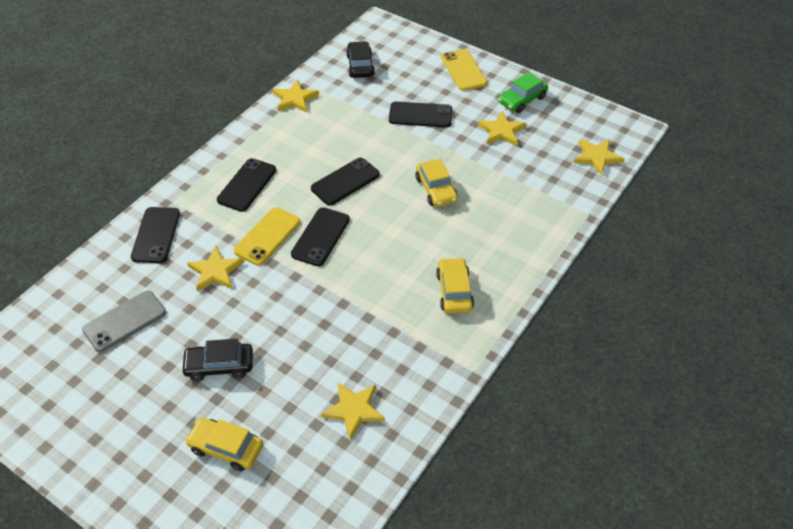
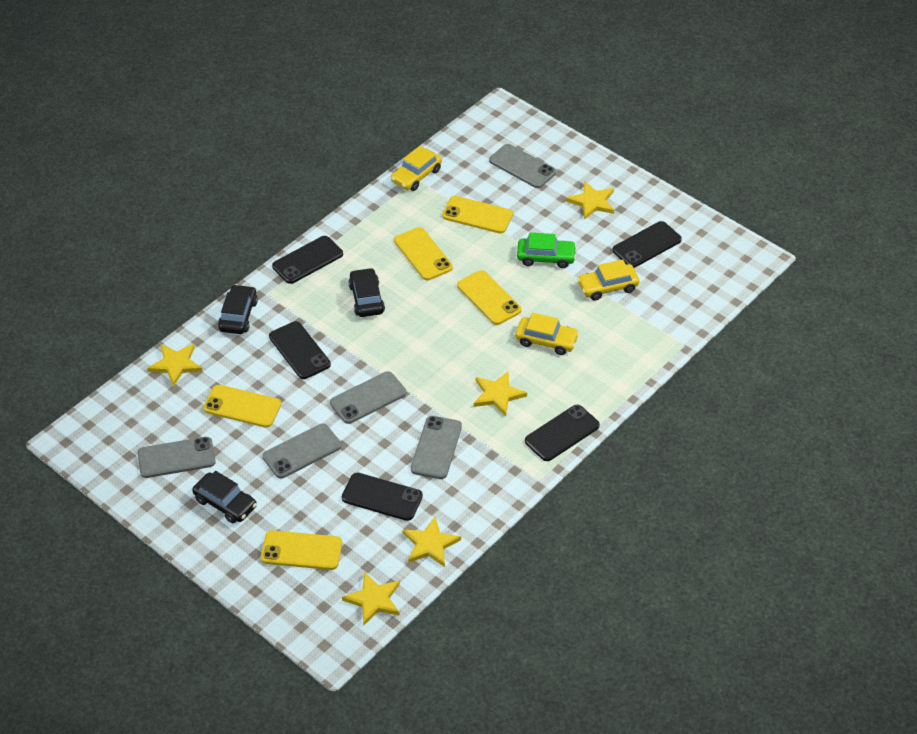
black car: [181,339,253,381] [346,41,375,78] = 2 -> [192,471,257,523] [218,284,258,334] [348,268,385,317] = 3
grey phone: [82,291,166,352] = 1 -> [138,437,216,478] [263,424,341,478] [330,371,406,424] [411,416,462,479] [489,144,556,188] = 5
yellow phone: [234,207,300,266] [441,49,487,91] = 2 -> [203,385,281,428] [261,530,342,570] [394,227,453,280] [442,196,513,233] [457,270,521,325] = 5

